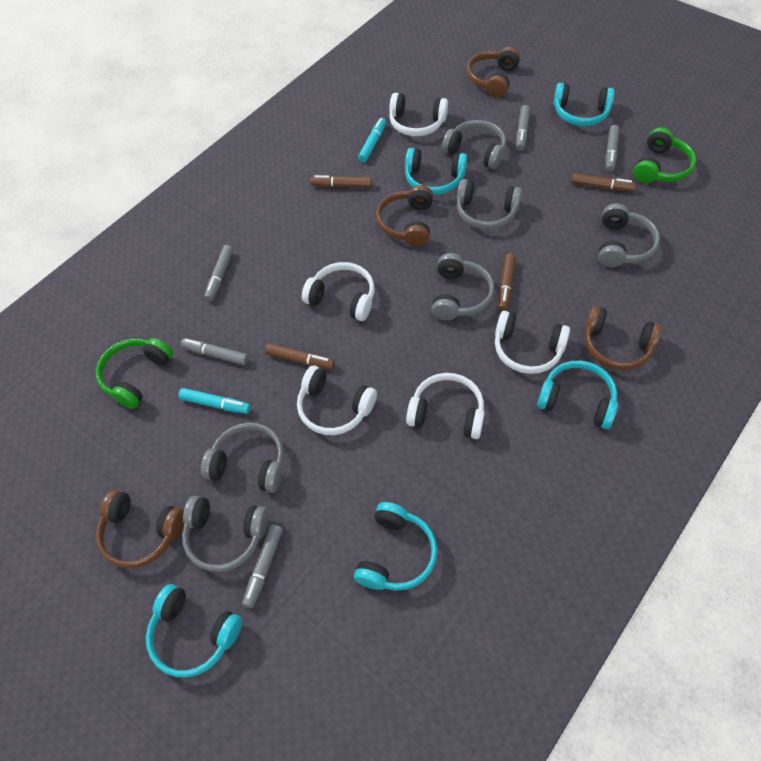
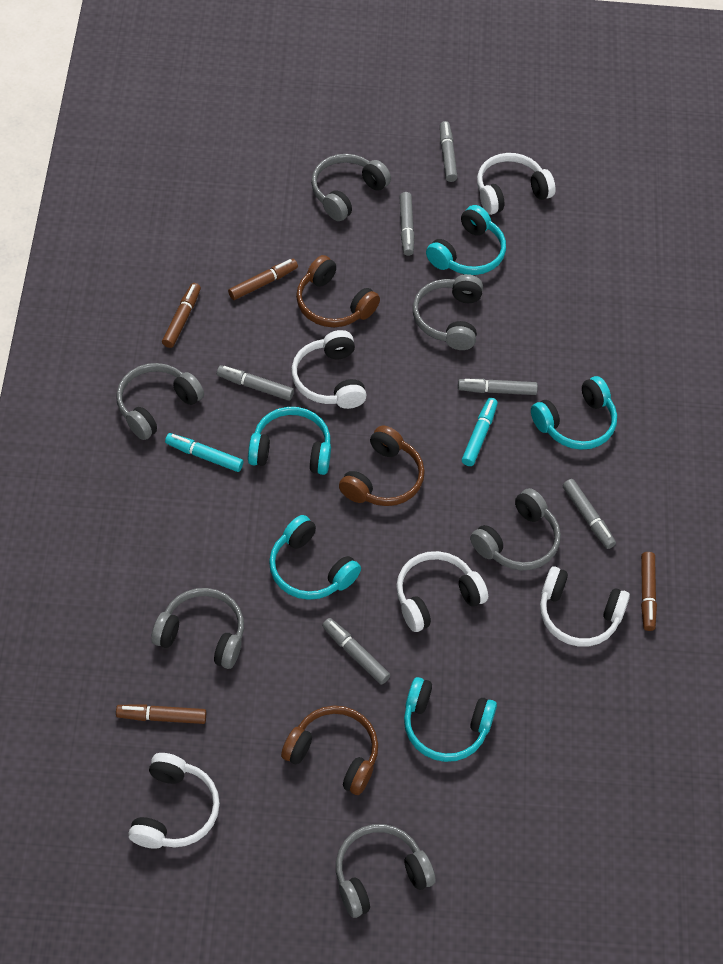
brown headphones: [96,490,184,568] [376,185,433,247] [466,47,520,98] [584,306,662,370] = 4 -> [281,706,378,795] [296,255,380,327] [339,426,425,506] = 3
green headphones: [96,338,173,409] [633,127,696,183] = 2 -> none = 0
grey marker: [181,338,249,365] [204,245,233,301] [242,525,283,608] [516,105,530,150] [606,125,619,172] = 5 -> [217,365,294,401] [322,618,390,684] [399,192,415,256] [440,121,458,182] [458,379,538,395] [563,479,616,549] = 6

